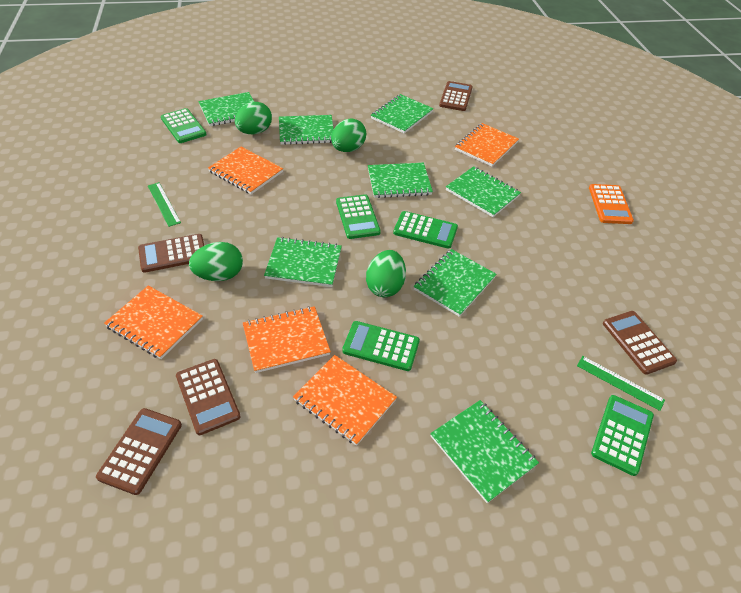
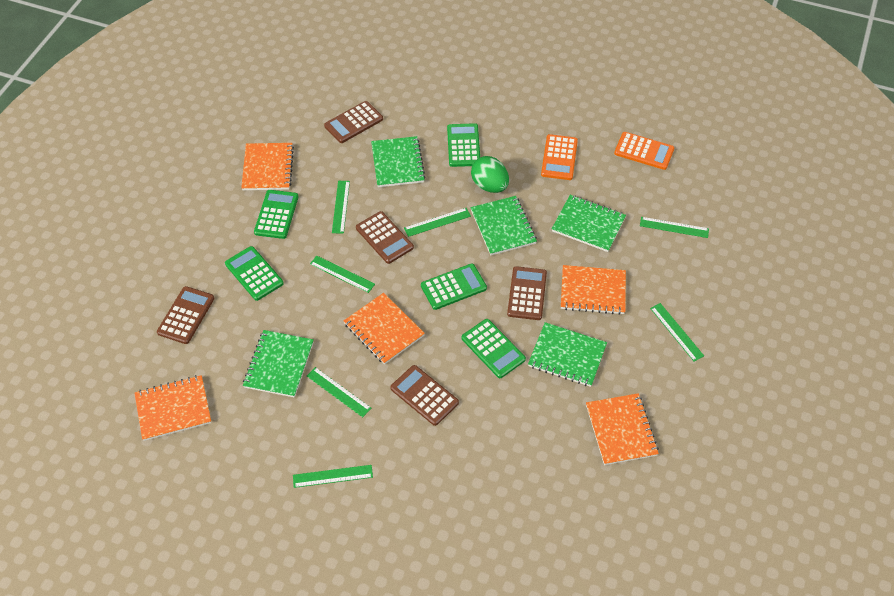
green egg: [189,242,243,281] [235,102,272,134] [331,118,366,152] [366,250,406,297] = 4 -> [471,156,509,193] = 1
green notebook: [199,92,254,126] [264,237,342,287] [279,115,334,145] [368,163,433,198] [371,94,434,134] [413,249,497,317] [430,400,539,503] [446,166,521,217] = 8 -> [243,330,314,398] [371,136,425,187] [471,196,537,255] [528,322,607,387] [552,195,626,252] = 5
green ruler: [148,182,181,227] [577,356,665,411] = 2 -> [293,465,373,488] [307,367,371,417] [310,256,375,293] [332,181,350,234] [404,208,471,237] [640,217,709,238] [650,303,704,362] = 7
orange calculator: [589,184,634,224] = 1 -> [541,134,578,180] [614,132,674,170] = 2

